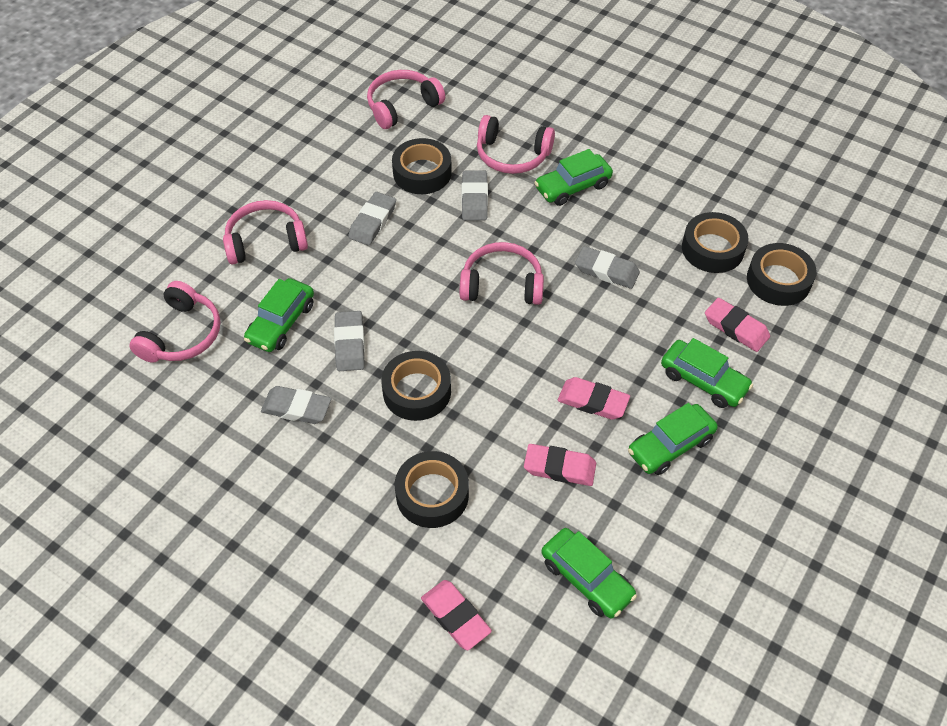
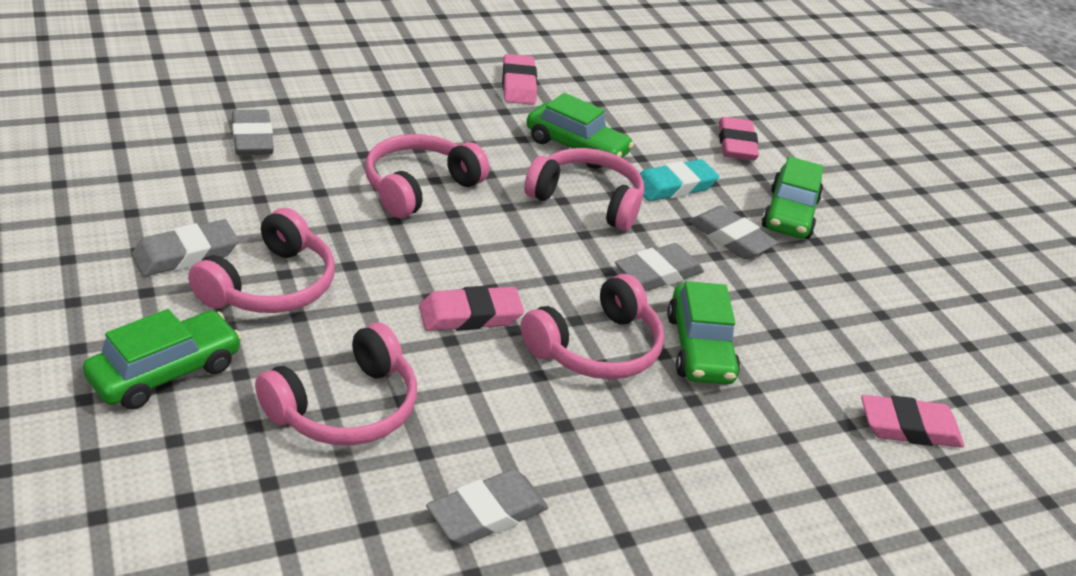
black tape: [381,351,451,421] [392,138,452,194] [395,451,469,528] [682,212,749,273] [747,243,816,306] = 5 -> none = 0
green car: [244,278,314,352] [534,149,613,206] [541,528,637,619] [628,403,718,475] [661,338,753,408] = 5 -> [83,309,242,410] [526,93,634,169] [667,281,740,384] [761,156,824,239] = 4
turquoise eraser: none = 0 -> [633,159,719,201] = 1

